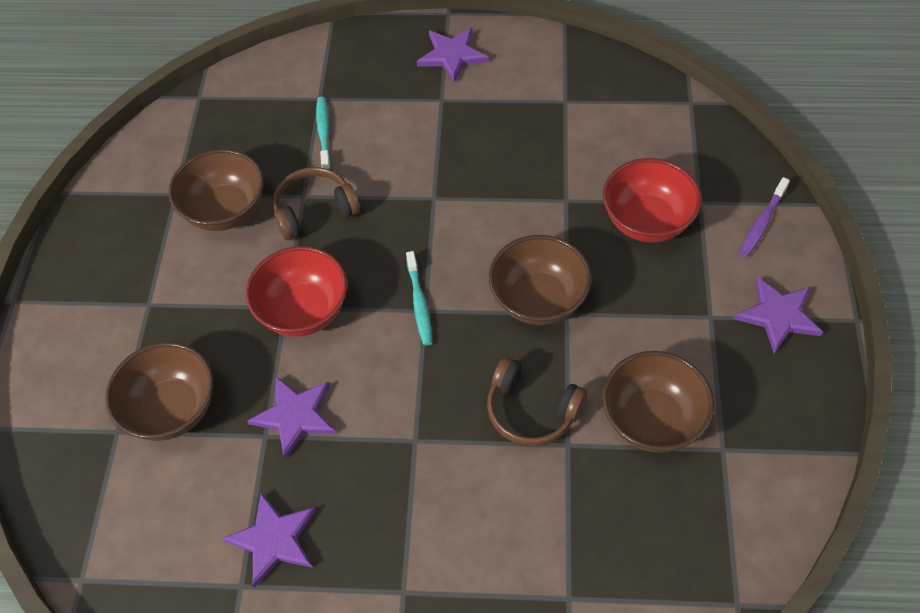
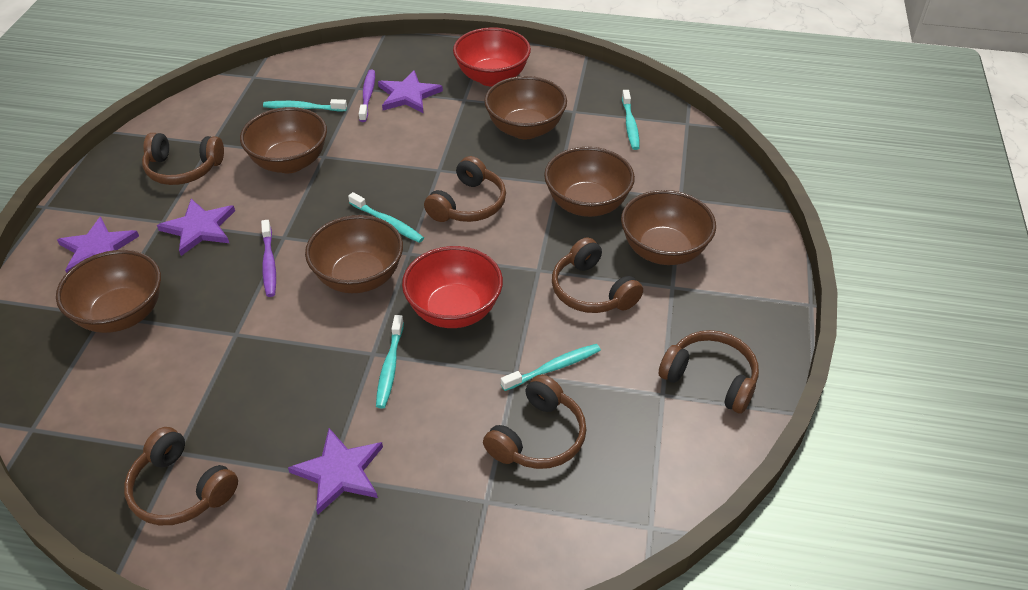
brown bowl: [105,342,213,441] [168,149,264,231] [489,235,592,325] [602,351,714,453] = 4 -> [56,250,161,333] [240,107,327,173] [305,215,403,293] [484,76,567,140] [544,147,635,217] [621,190,716,265] = 6
brown headphones: [273,167,360,240] [487,356,588,447] = 2 -> [124,427,238,525] [142,133,224,185] [424,156,506,222] [483,375,586,469] [552,237,643,313] [659,330,759,414] = 6
purple toothbrush: [740,177,790,257] = 1 -> [261,220,276,297] [359,70,375,122] = 2
turquoise toothbrush: [316,97,331,170] [406,251,432,346] = 2 -> [263,99,347,111] [348,192,424,243] [376,315,404,409] [501,344,601,391] [622,90,640,150] = 5

